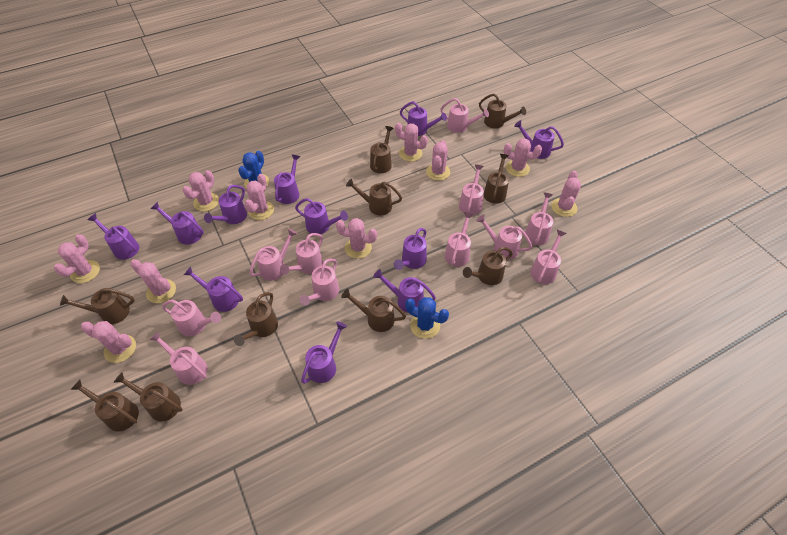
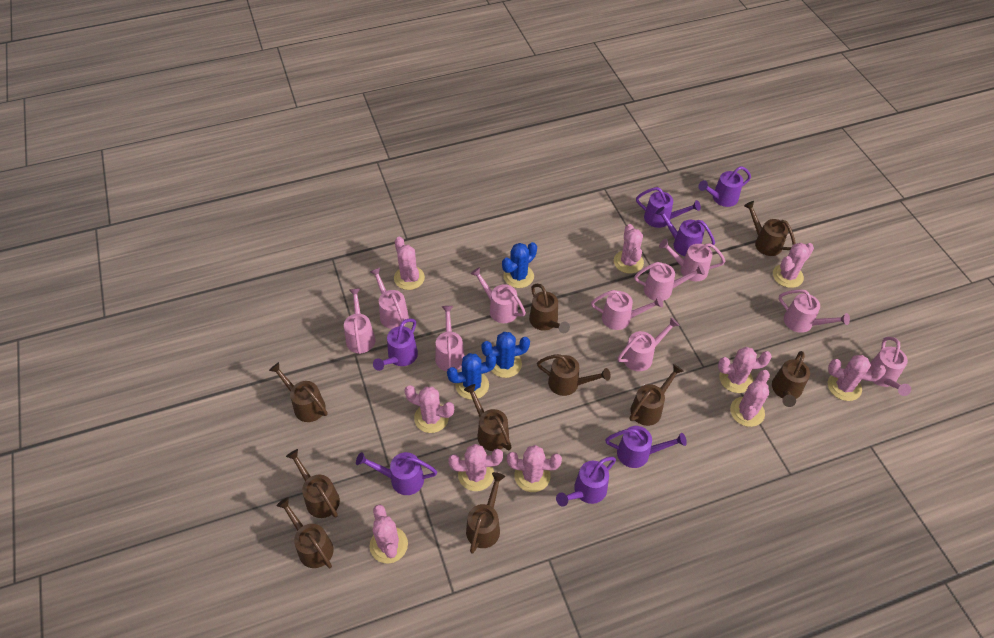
blue cactus: [238,151,269,188] [405,297,449,339] = 2 -> [447,353,497,400] [481,332,530,378] [502,242,537,288] = 3
pink watering can: [149,331,207,385] [162,299,221,337] [250,229,297,281] [280,233,323,275] [300,258,339,306] [440,98,489,133] [445,212,473,267] [459,165,484,215] [476,214,532,260] [525,192,553,245] [530,230,567,284] = 11 -> [344,288,376,354] [370,268,409,329] [435,306,465,371] [471,267,526,323] [591,290,663,330] [618,317,680,371] [634,262,705,301] [659,239,725,281] [779,289,850,333] [869,337,911,396] = 10
purple watering can: [88,213,139,260] [151,202,204,245] [184,267,243,312] [204,185,247,224] [274,154,300,204] [295,198,348,234] [301,321,347,384] [373,269,436,313] [394,228,427,270] [400,101,447,136] [514,120,564,159] = 11 -> [356,452,437,495] [373,318,418,371] [556,457,616,507] [605,426,687,468] [636,187,701,228] [655,207,715,256] [698,166,751,207] = 7

